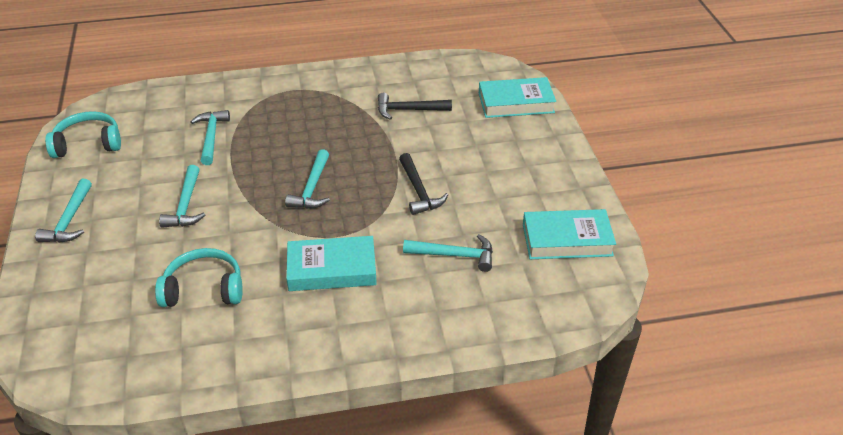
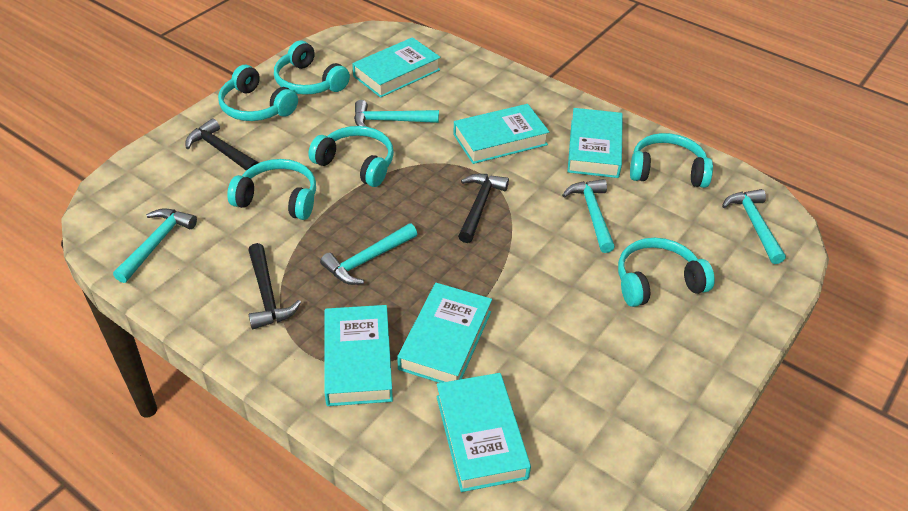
black hammer: [378,93,452,120] [399,153,448,215] = 2 -> [185,118,259,170] [248,243,301,329] [458,174,509,243] = 3
turquoise book: [286,236,377,291] [479,77,556,118] [523,209,616,259] = 3 -> [324,305,393,406] [352,37,441,98] [397,283,492,383] [436,373,531,492] [453,104,549,164] [567,108,623,178] = 6
turquoise headphones: [45,111,121,158] [155,248,243,307] = 2 -> [218,65,298,121] [227,159,316,220] [274,41,350,95] [309,126,394,187] [618,238,715,307] [630,133,713,188] = 6

